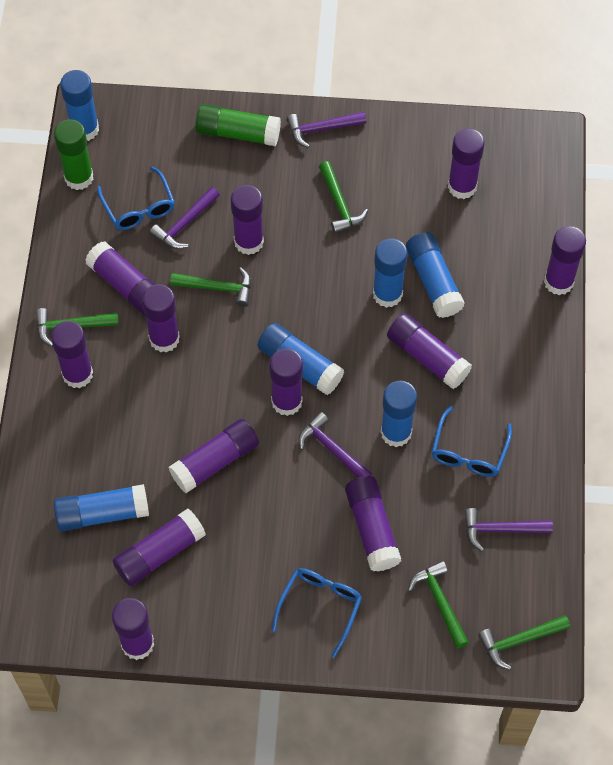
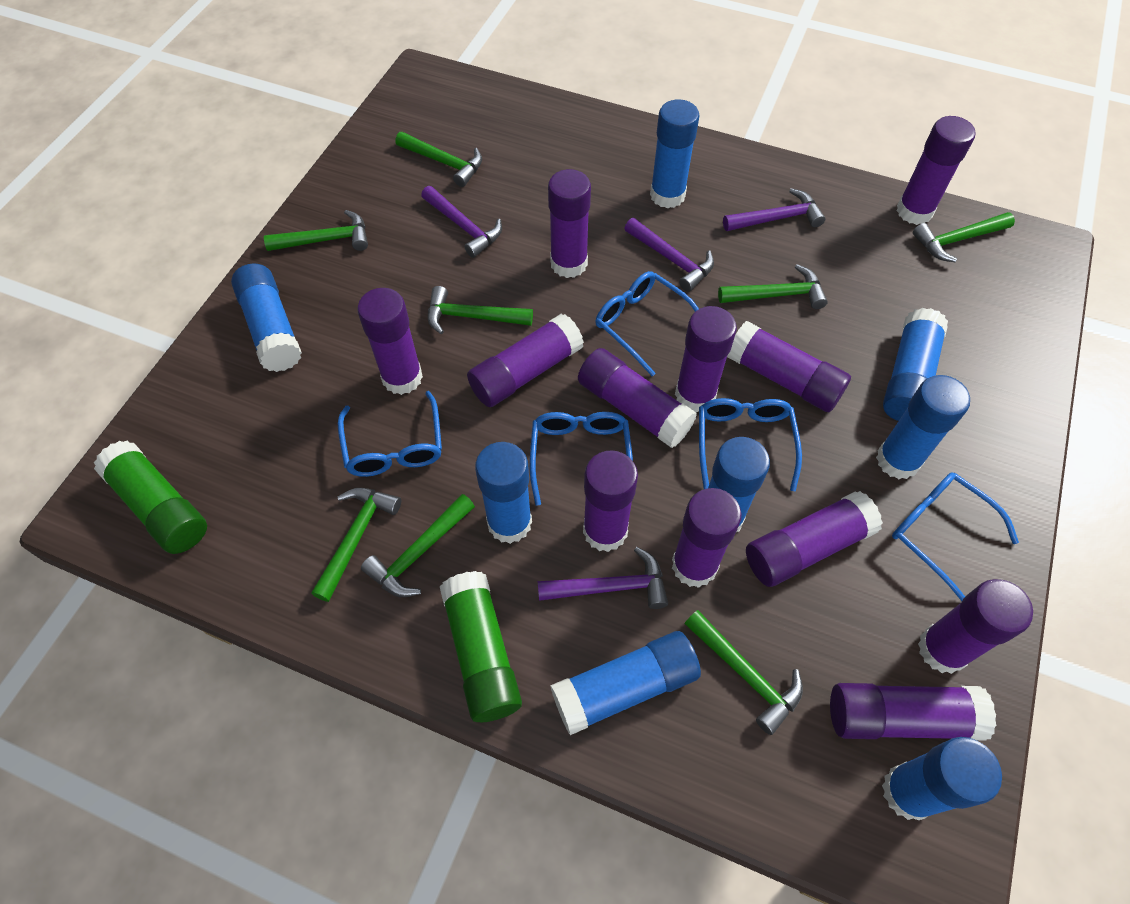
blue glasses: [97,167,175,230] [272,568,362,658] [432,406,512,477] = 3 -> [338,391,442,477] [530,412,633,506] [595,271,699,376] [699,398,802,491] [892,472,1019,601] = 5
blue glue stick: [54,484,149,531] [60,70,99,141] [257,323,344,395] [373,239,407,308] [381,381,417,447] [406,232,464,318] = 6 -> [231,263,302,372] [475,442,532,544] [550,631,701,735] [650,99,700,208] [708,437,770,532] [876,375,970,479] [882,737,1002,820] [883,308,948,421] = 8
green hammer: [36,308,119,347] [170,267,251,307] [319,161,368,233] [408,560,469,649] [478,615,570,670] = 5 -> [264,210,368,251] [311,488,401,602] [361,494,475,597] [395,132,482,187] [428,286,533,334] [684,610,803,735] [718,264,828,309] [913,212,1015,262] = 8

